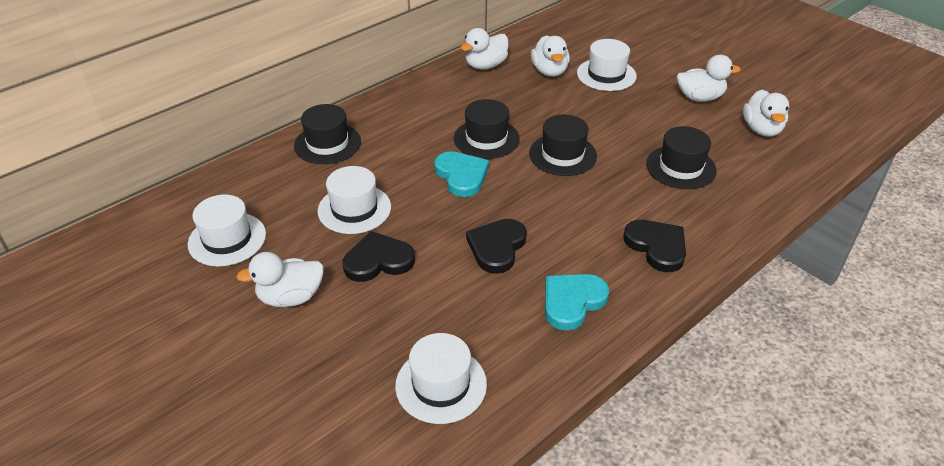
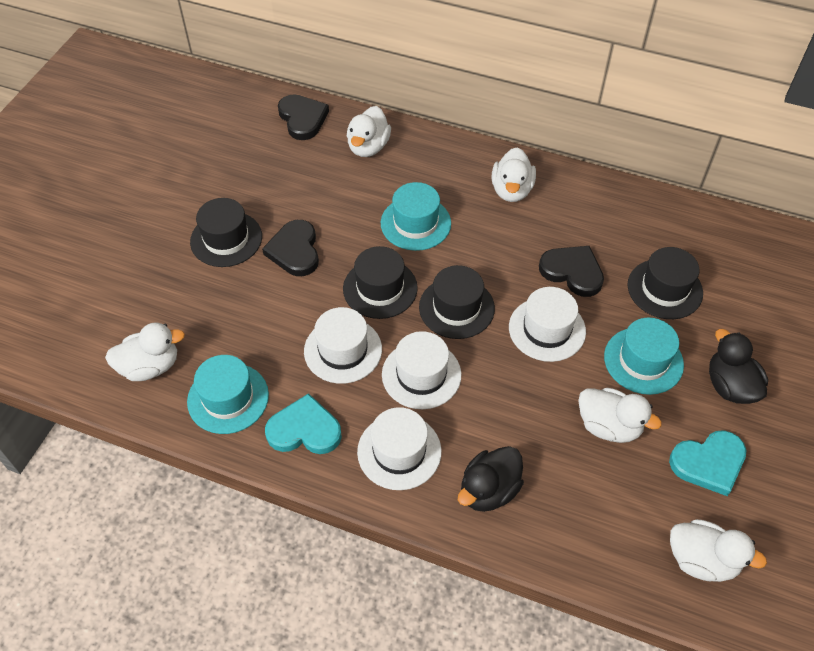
black duck: none = 0 -> [458,446,524,512] [709,329,768,404] = 2
turquoise hat: none = 0 -> [187,355,269,434] [381,182,451,251] [604,318,684,395] = 3

